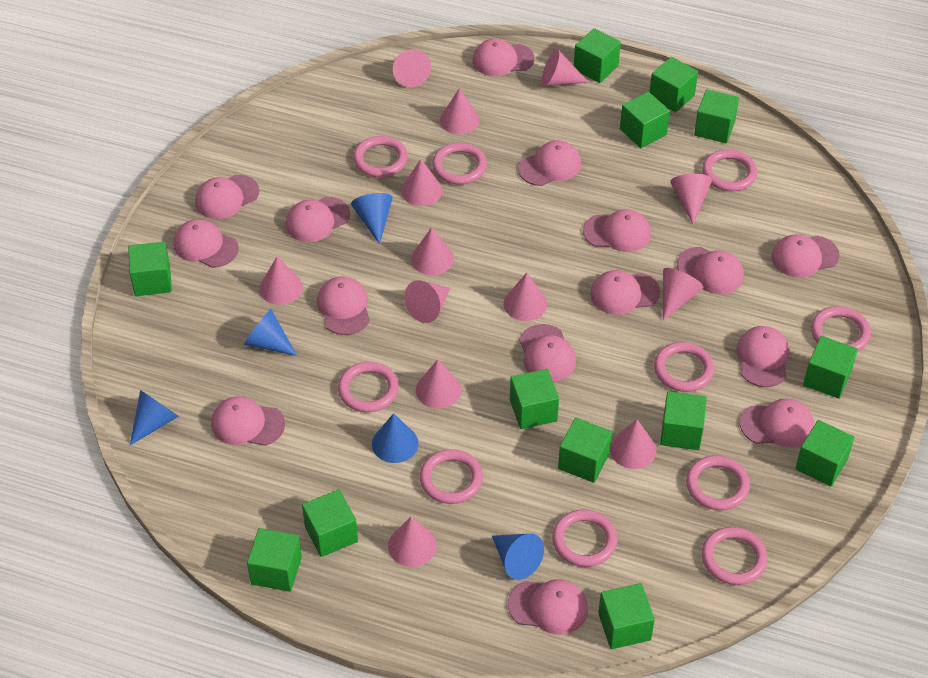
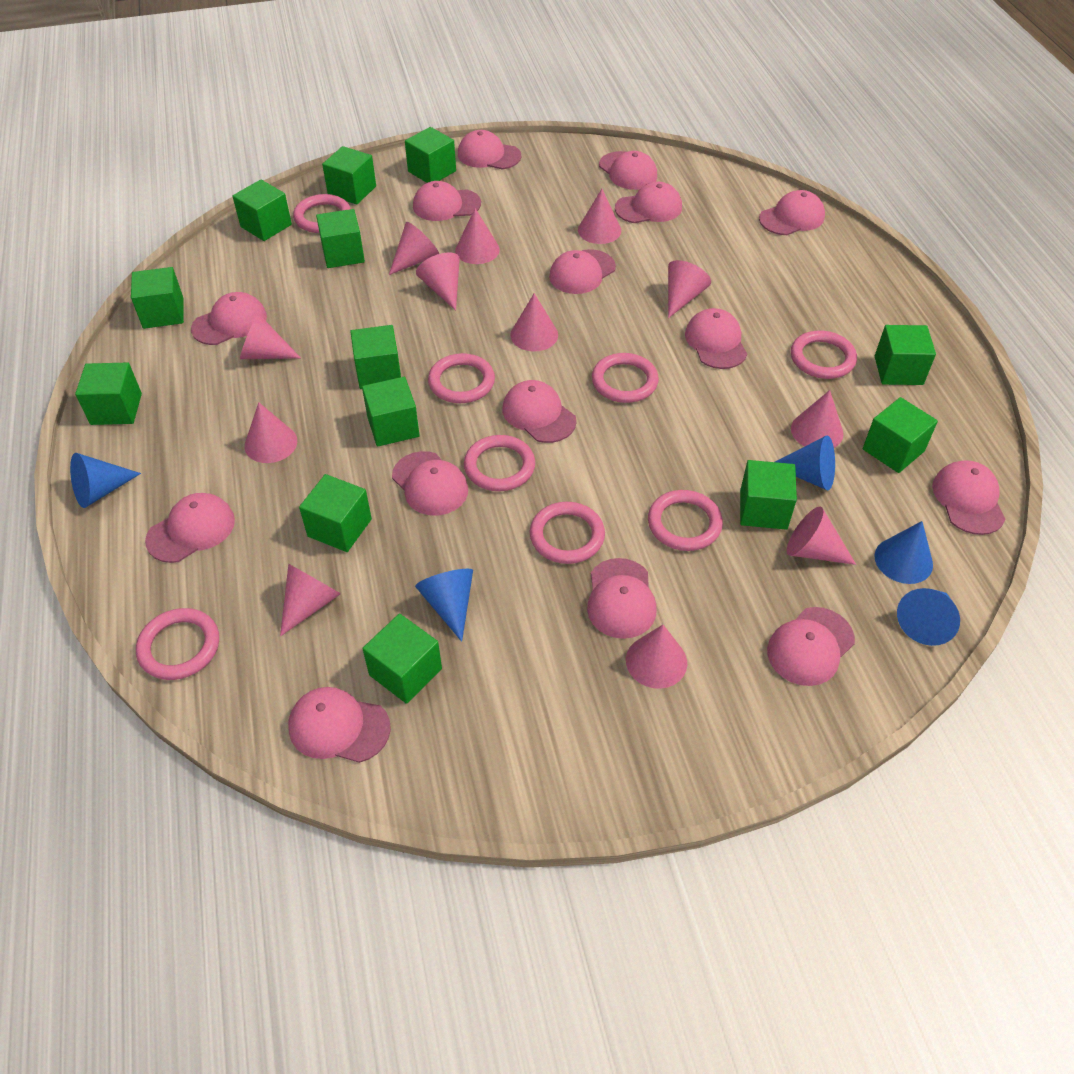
pink cone: [259,257,303,305] [388,517,437,567] [393,49,431,87] [401,159,443,206] [404,280,450,323] [411,227,454,275] [416,359,461,409] [440,88,480,135] [503,273,547,321] [542,49,589,86] [610,419,656,469] [663,268,704,321] [670,174,712,224] = 13 -> [240,313,301,359] [244,402,297,463] [280,564,341,636] [389,222,439,275] [416,253,460,310] [455,208,500,264] [510,293,558,351] [578,189,621,244] [626,625,687,689] [668,260,711,318] [787,507,856,565] [791,390,844,448] = 12
pink ring: [338,362,399,412] [353,136,408,177] [420,449,483,504] [432,143,487,184] [552,510,617,567] [654,342,715,392] [686,455,750,510] [701,527,767,585] [702,150,757,191] [811,306,871,352] = 10 -> [136,608,219,680] [293,194,351,233] [428,353,495,403] [464,435,535,491] [530,502,605,564] [592,353,659,403] [648,490,723,551] [791,330,857,379] = 8

